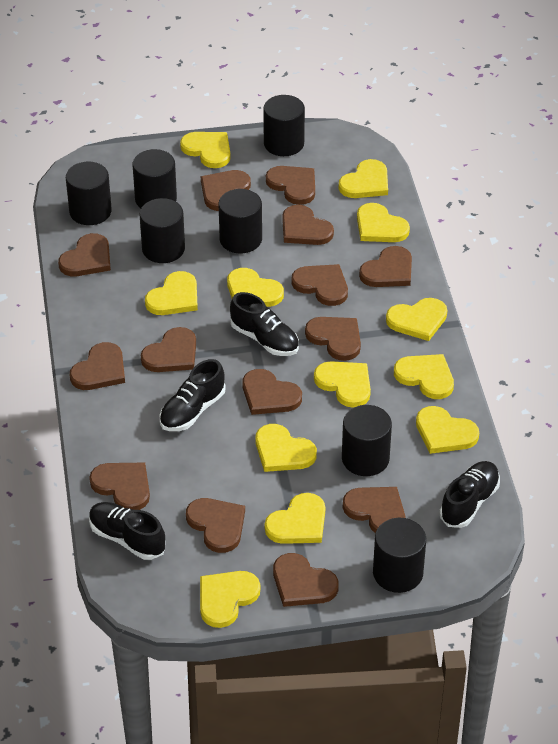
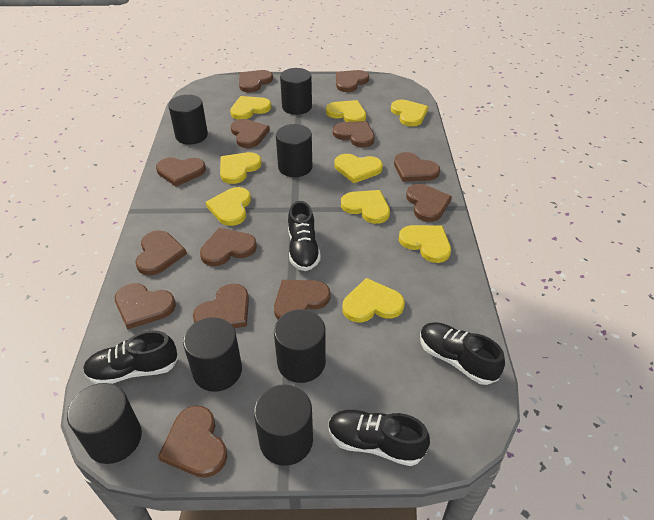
brown heart: [58,233,111,276] [70,342,125,390] [89,463,150,510] [141,327,196,372] [186,498,245,553] [201,170,251,211] [242,369,302,415] [266,166,315,205] [273,553,339,607] [282,205,334,245] [291,264,348,306] [305,317,361,361] [343,487,405,533] [359,246,412,287] = 14 -> [115,283,176,330] [136,230,187,276] [156,157,206,187] [158,406,227,478] [193,284,249,328] [200,228,257,266] [231,119,270,148] [239,70,273,93] [274,280,330,320] [333,121,375,147] [336,70,369,92] [394,152,440,182] [406,184,452,222] = 13
yellow heart: [145,271,198,315] [180,132,231,168] [200,571,260,628] [227,268,284,307] [256,424,317,472] [265,493,325,544] [314,361,371,408] [339,159,388,198] [357,203,410,242] [386,298,447,341] [394,354,454,399] [416,406,479,454] = 12 -> [206,187,251,226] [220,152,262,184] [230,96,271,120] [326,100,366,122] [334,154,383,183] [341,190,390,224] [342,278,405,323] [391,99,428,127] [399,225,451,263] = 9

